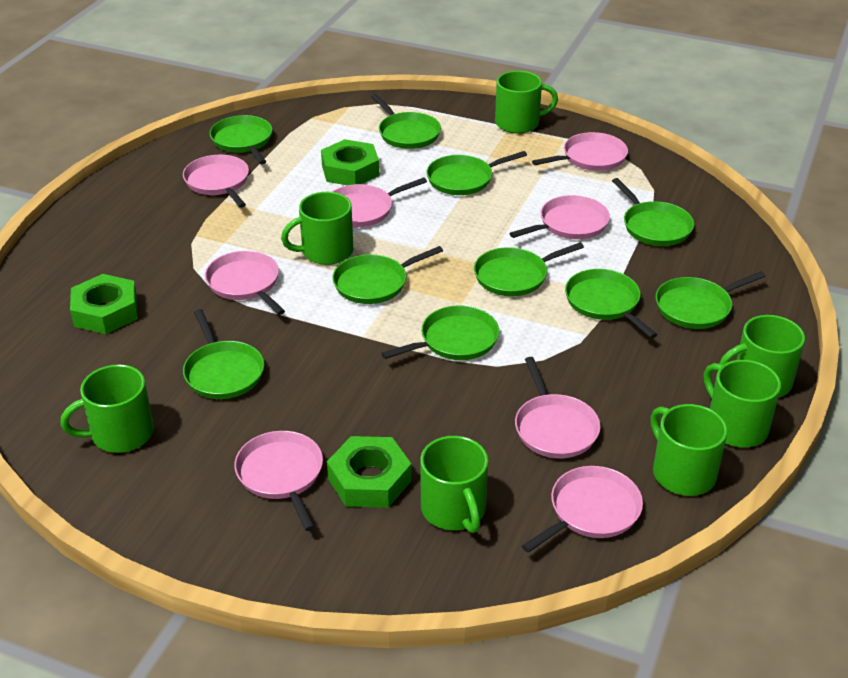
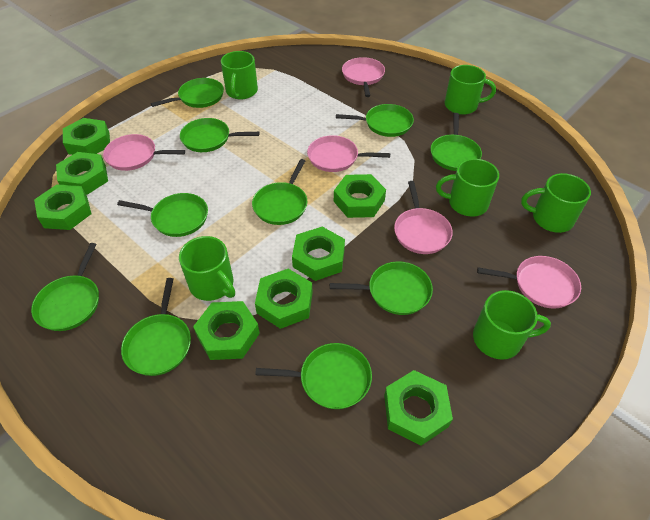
green mug: [60,364,154,453] [281,192,353,265] [420,436,488,533] [495,71,558,133] [650,404,728,496] [704,360,781,447] [719,315,805,397] = 7 -> [179,236,235,301] [221,51,258,99] [436,159,499,216] [445,65,496,115] [473,290,551,360] [521,173,591,233] = 6
green nut: [70,274,138,334] [321,139,379,185] [327,436,412,508] = 3 -> [34,184,91,230] [56,152,108,195] [63,118,110,155] [193,301,260,360] [255,269,313,329] [292,227,345,281] [334,174,386,218] [384,370,453,446] = 8
pink pan: [183,155,249,208] [205,251,285,315] [234,431,323,531] [332,177,427,227] [510,195,610,239] [515,357,601,458] [522,466,643,553] [532,132,628,171] = 8 -> [103,134,185,171] [307,135,390,172] [342,57,385,97] [394,181,453,254] [477,256,581,309] = 5

